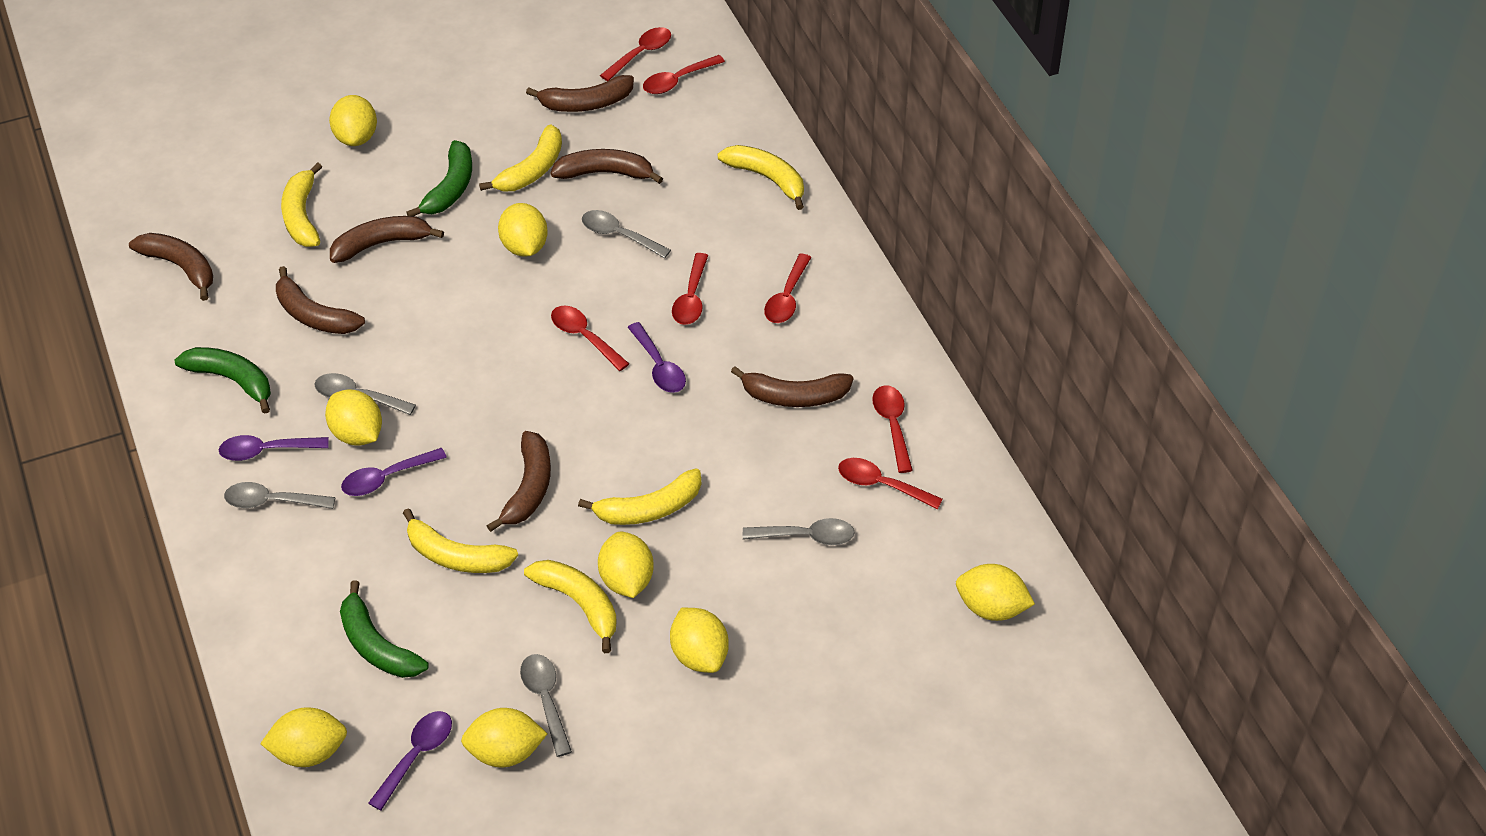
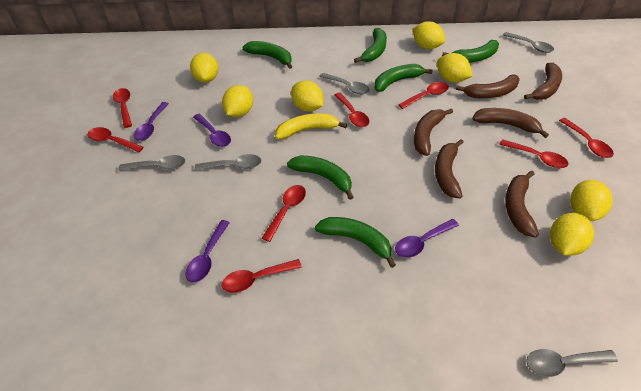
brown banana: [129,233,213,301] [276,266,365,334] [330,216,444,263] [487,431,551,532] [526,75,634,112] [550,149,663,184] [731,366,853,407] = 7 -> [414,109,453,156] [435,139,464,199] [456,74,520,98] [472,108,549,138] [505,171,539,238] [524,63,562,100] = 6
green banana: [174,347,271,414] [340,580,429,678] [406,140,472,216] = 3 -> [242,41,292,69] [287,155,354,200] [315,217,396,268] [354,28,387,63] [374,64,433,92] [442,40,499,63] = 6
red spoon: [551,305,629,371] [600,27,671,81] [643,55,725,94] [672,253,708,325] [764,254,812,323] [838,458,943,510] [872,385,913,473] = 7 -> [88,127,144,153] [113,88,132,128] [222,259,302,293] [262,185,306,242] [334,93,369,127] [398,82,449,109] [499,139,568,168] [559,118,614,158] = 8
yellow banana: [281,162,322,247] [403,508,518,573] [479,124,562,192] [524,560,617,653] [578,468,701,525] [718,145,804,210] = 6 -> [275,113,347,139] = 1
yellow lemon: [260,707,347,767] [325,390,382,445] [329,95,377,146] [461,708,547,767] [498,203,547,257] [598,532,654,598] [670,608,729,673] [956,564,1035,621] = 8 -> [190,53,218,83] [222,85,253,117] [291,80,324,111] [412,21,445,49] [437,53,473,83] [550,213,594,256] [570,180,613,221] = 7

